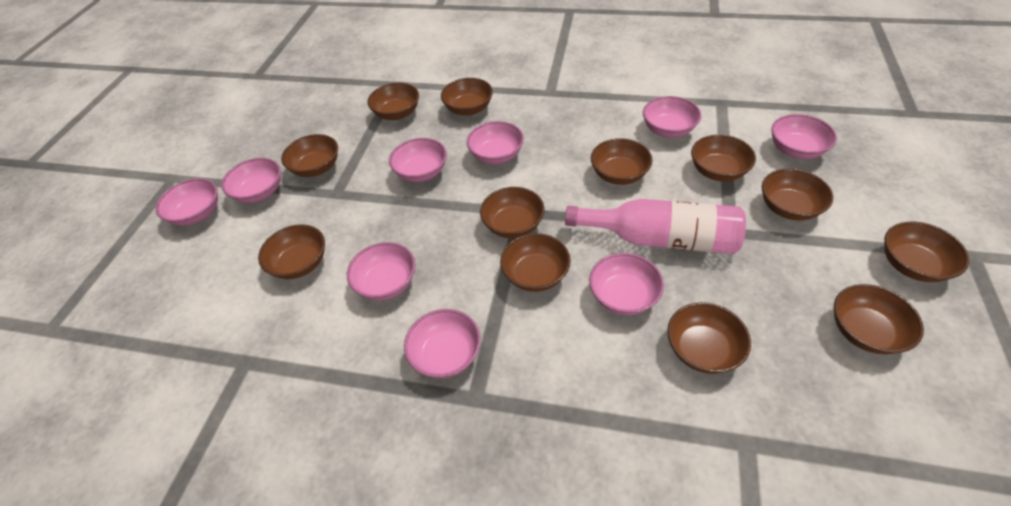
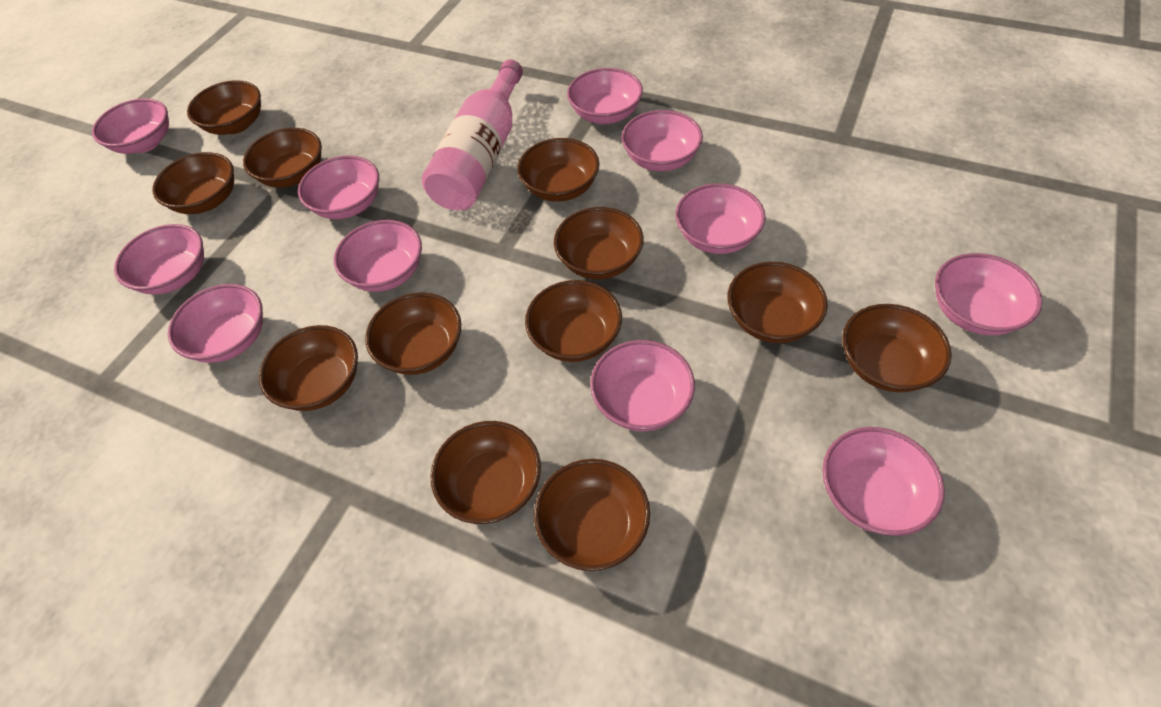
pink bowl: [155,178,218,226] [221,158,281,203] [347,242,416,300] [389,138,447,182] [404,309,481,378] [467,121,524,164] [589,253,664,315] [643,96,701,138] [771,114,837,159] = 9 -> [92,98,169,154] [114,224,204,295] [168,284,263,363] [298,155,379,219] [334,220,422,292] [567,68,643,124] [590,340,695,431] [622,110,703,172] [675,183,766,254] [822,427,945,536] [935,253,1043,335] = 11

